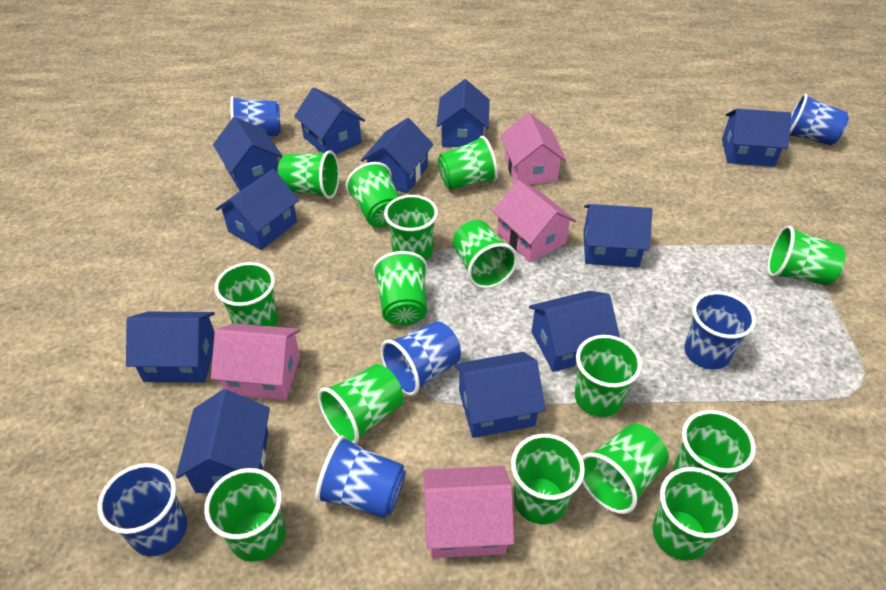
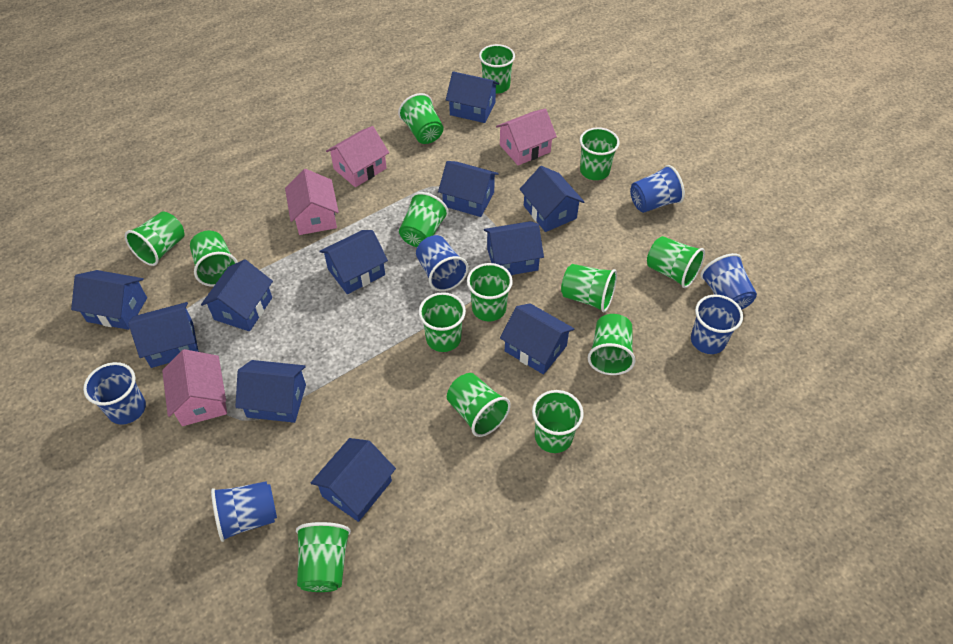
green cup: [204,468,285,562] [215,262,278,327] [277,150,340,199] [318,364,403,444] [346,162,399,228] [373,251,427,326] [384,195,438,260] [438,136,498,190] [453,220,518,289] [511,434,585,524] [575,335,642,417] [582,424,669,514] [653,467,738,561] [674,410,756,485] [768,225,846,286] = 15 -> [125,212,185,266] [190,231,238,287] [296,522,351,592] [398,93,443,144] [399,192,449,247] [419,292,466,352] [447,373,511,437] [467,263,513,321] [479,44,515,94] [532,390,584,453] [561,264,617,312] [580,127,620,180] [588,314,636,375] [647,236,705,288] = 14

